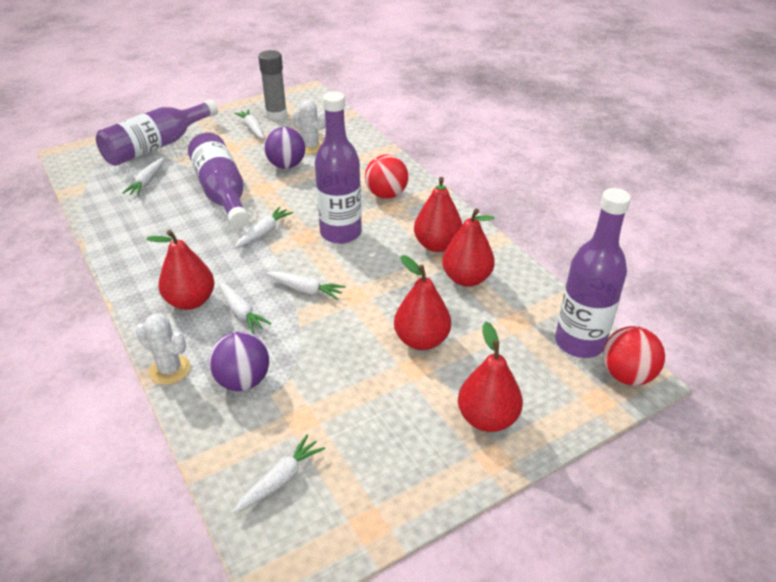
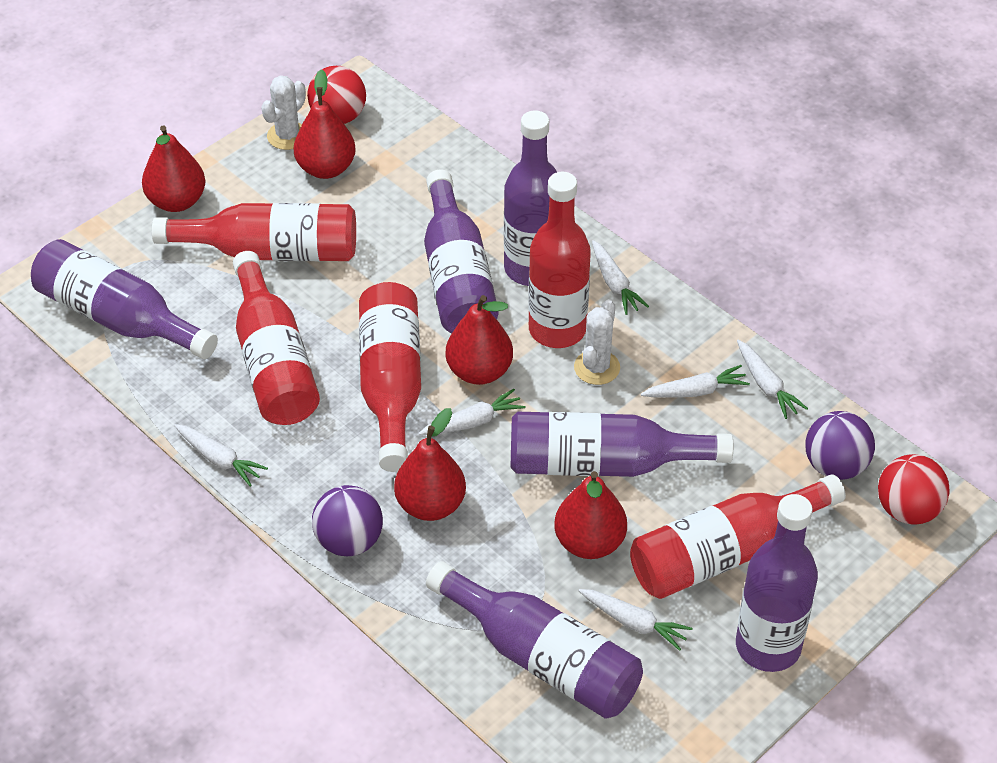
grey glue stick: [258,50,287,120] = 1 -> none = 0
purple bottle: [96,99,218,166] [188,133,249,228] [315,91,362,244] [555,188,631,358] = 4 -> [31,239,218,359] [424,169,499,333] [426,561,643,719] [504,110,557,286] [511,412,733,477] [736,494,818,672] = 6
red bottle: none = 0 -> [152,203,356,261] [233,251,320,425] [359,282,421,472] [528,172,591,348] [630,474,846,599] = 5

